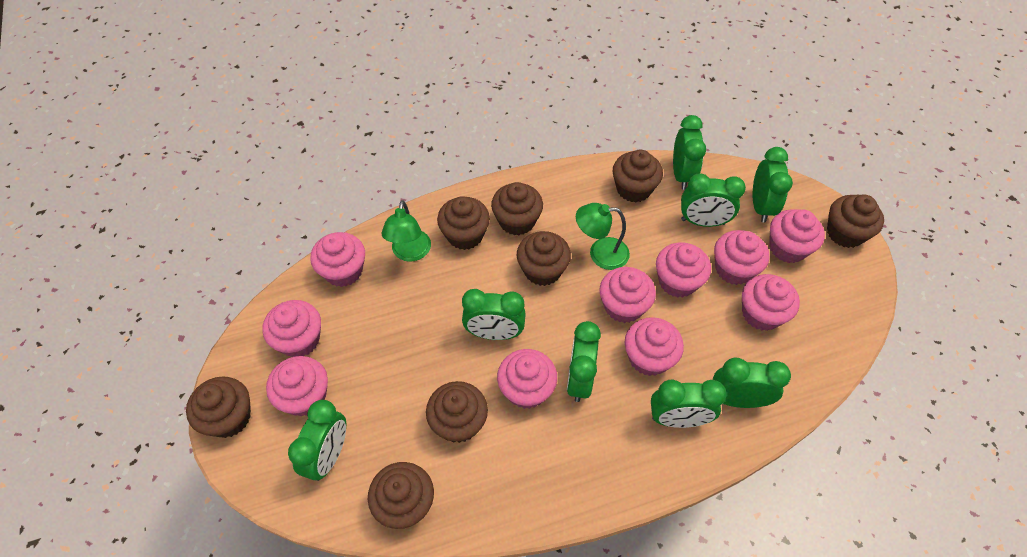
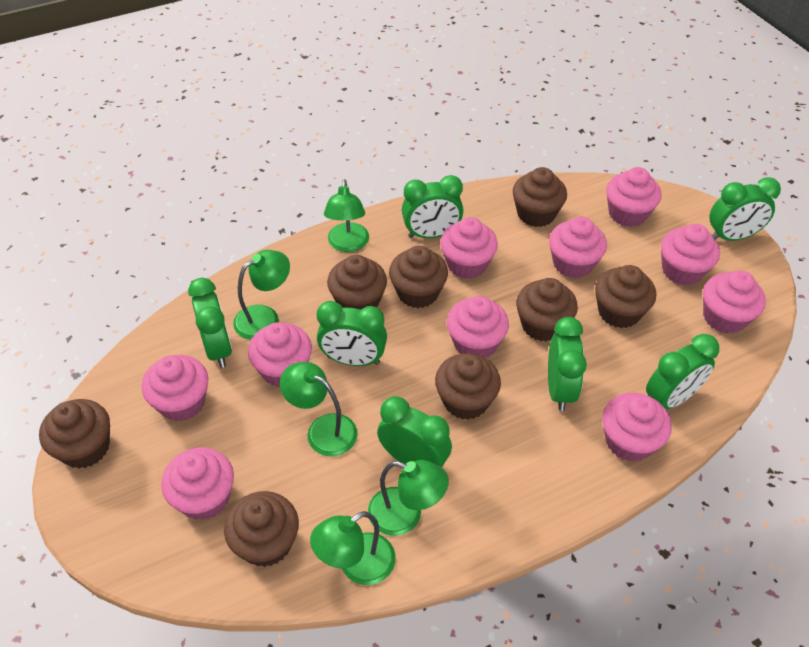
green clock: [288,400,346,481] [462,289,526,340] [567,321,601,402] [651,380,727,428] [673,115,706,190] [681,173,746,227] [713,358,791,408] [753,147,793,223] = 8 -> [188,278,232,368] [317,301,387,366] [377,396,452,467] [402,175,464,238] [548,317,587,411] [646,334,719,409] [710,177,781,241] = 7
green lamp: [381,200,431,262] [576,203,630,270] = 2 -> [233,250,290,340] [280,362,358,457] [310,511,396,585] [324,179,369,252] [368,460,449,536] = 5

